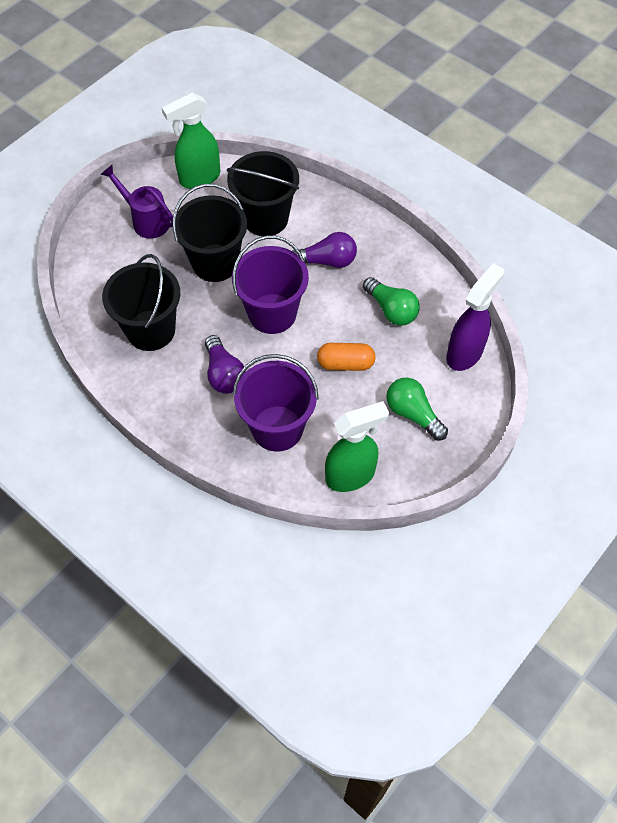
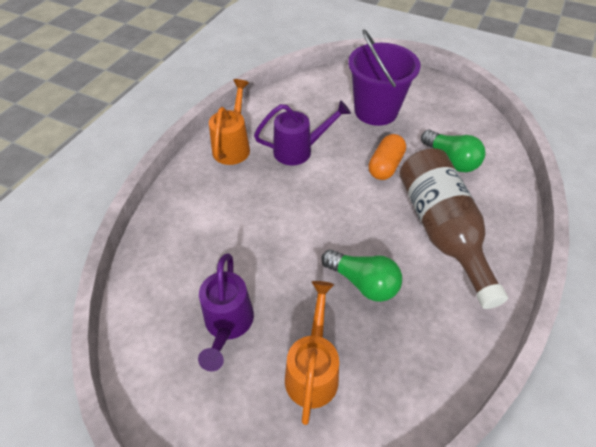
black bucket: [102,254,180,351] [173,184,247,282] [226,151,299,236] = 3 -> none = 0
brown bottle: none = 0 -> [399,148,508,309] = 1
green spray bottle: [162,93,220,189] [325,401,389,492] = 2 -> none = 0
orange watering can: none = 0 -> [209,79,250,165] [285,281,339,425] = 2
purple bucket: [232,236,309,334] [233,354,319,452] = 2 -> [348,30,421,126] = 1
purple light bulb: [205,335,246,394] [292,232,357,268] = 2 -> none = 0
purple spray bottle: [446,263,504,371] = 1 -> none = 0
purple watering can: [100,165,173,239] = 1 -> [198,253,254,372] [254,100,351,165] = 2

